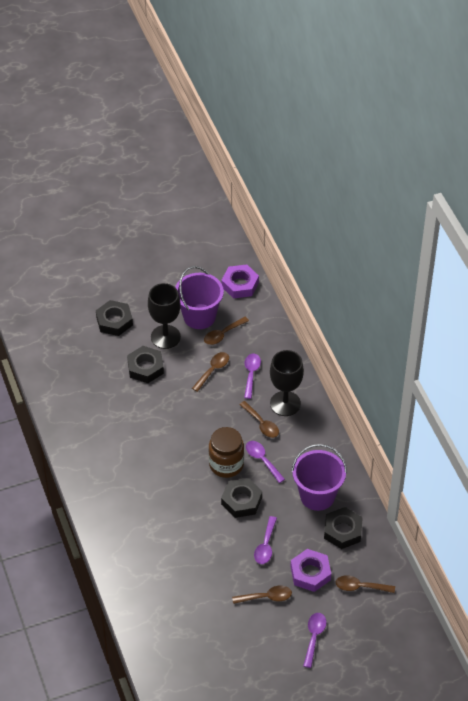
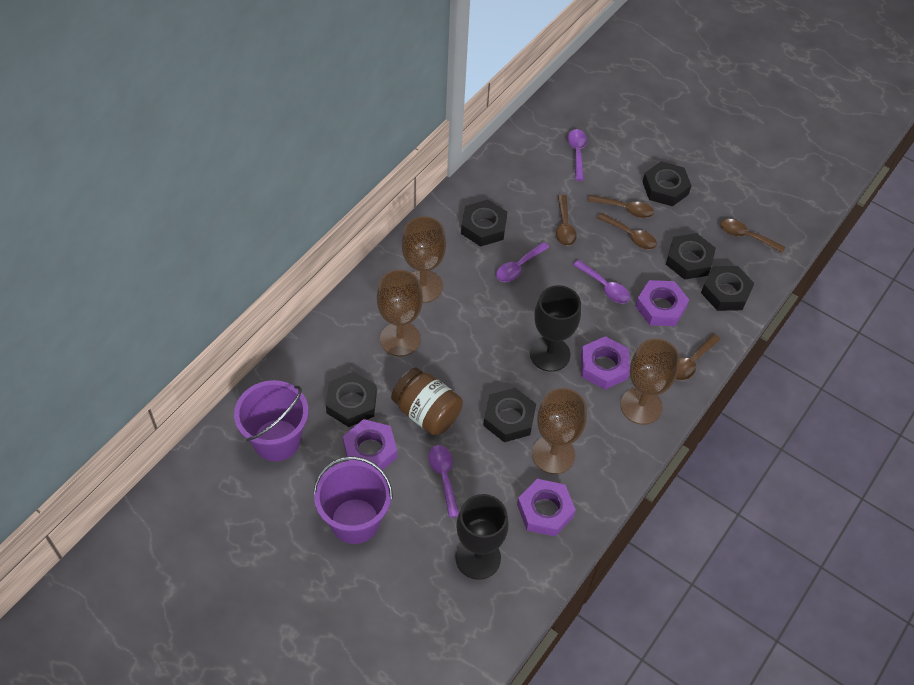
black nut: [96,300,133,336] [127,346,164,383] [221,478,262,518] [324,507,363,549] = 4 -> [326,372,377,427] [461,200,507,247] [483,388,536,442] [643,161,692,206] [666,233,716,280] [701,266,755,311] = 6
brown goblet: none = 0 -> [377,270,423,356] [402,216,446,303] [532,388,587,474] [620,339,680,425] = 4
purple nut: [221,264,259,299] [290,549,331,592] = 2 -> [343,419,397,470] [517,479,576,536] [581,336,630,389] [635,280,689,326] = 4

